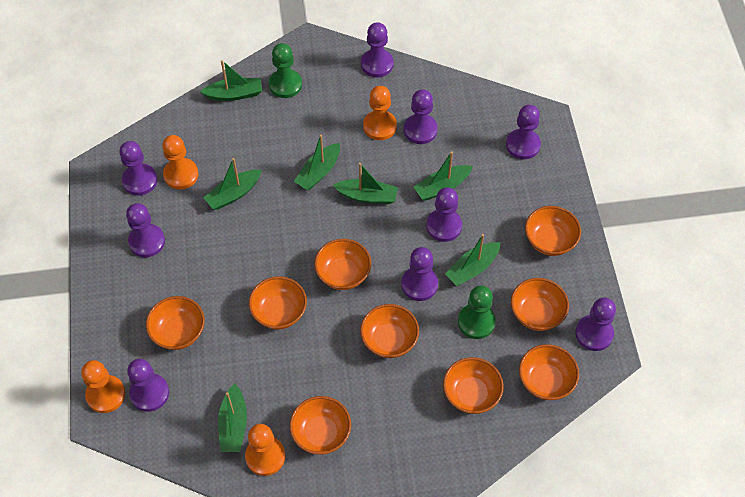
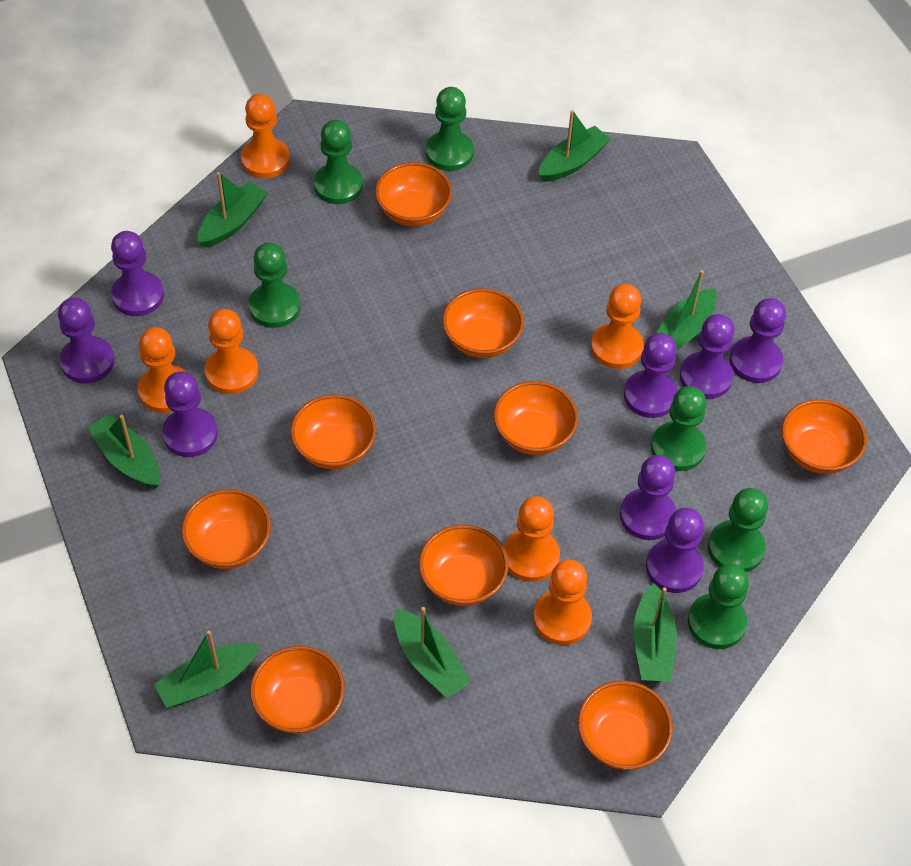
green pawn: [269,43,302,98] [458,285,496,339] = 2 -> [248,242,301,328] [314,120,363,204] [426,87,474,171] [651,386,706,471] [688,564,749,649] [708,488,768,572] = 6
orange pawn: [81,360,125,413] [162,135,199,189] [245,424,285,476] [363,86,397,140] = 4 -> [138,327,186,413] [204,309,259,394] [241,94,290,178] [504,496,560,582] [533,560,592,645] [591,284,644,369] = 6
purple pawn: [119,141,157,196] [126,203,165,257] [127,359,169,412] [361,22,394,77] [401,247,438,301] [404,89,438,144] [426,187,462,242] [506,105,541,159] [575,298,616,351] = 9 -> [58,298,115,383] [111,231,164,316] [162,371,218,457] [620,455,676,540] [624,333,678,418] [646,508,704,593] [680,314,734,399] [730,298,786,383] = 8

